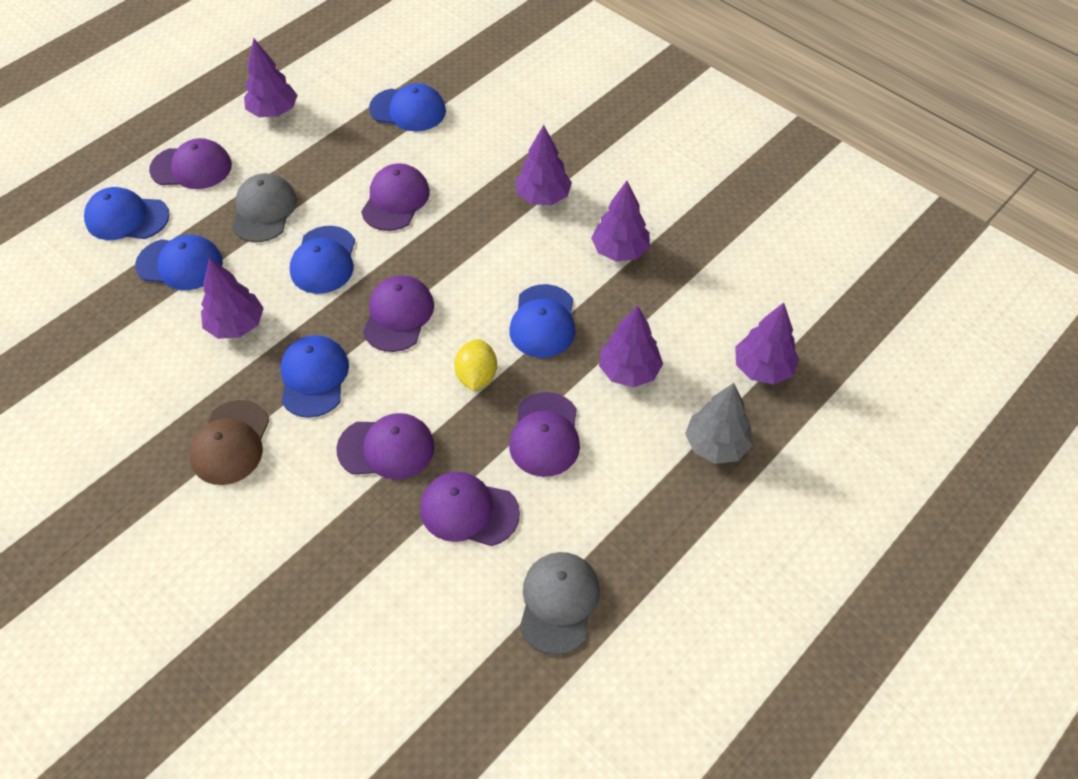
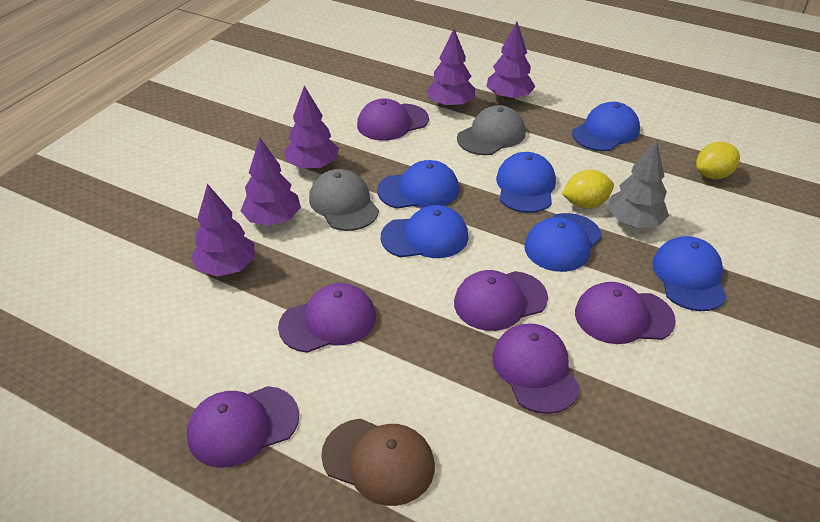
purple tree: [201,257,264,339] [244,38,298,117] [515,125,572,205] [591,181,650,262] [599,305,663,387] [735,303,799,385] = 6 -> [191,184,255,277] [241,137,301,226] [284,86,339,170] [427,29,475,108] [486,22,535,101] = 5
yellow lemon: [454,339,497,391] = 1 -> [562,170,614,209] [696,142,740,179] = 2

